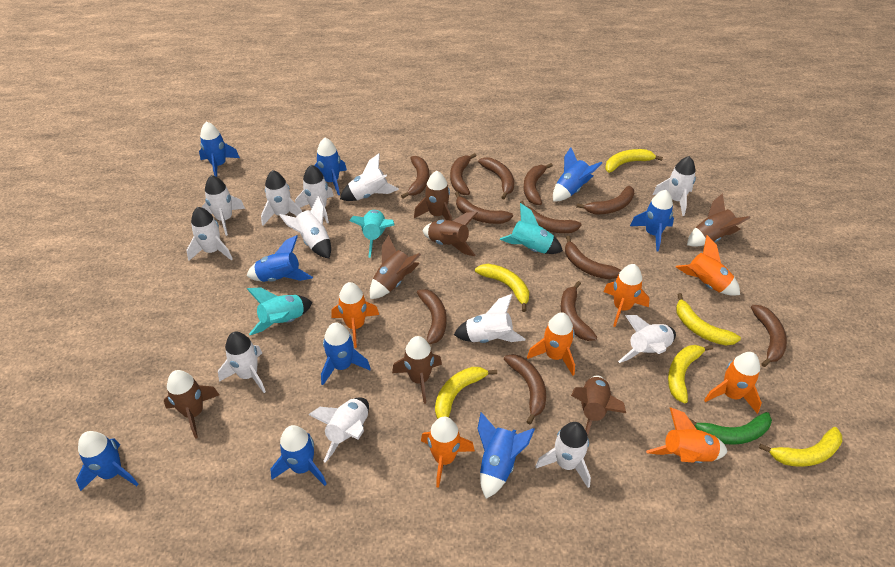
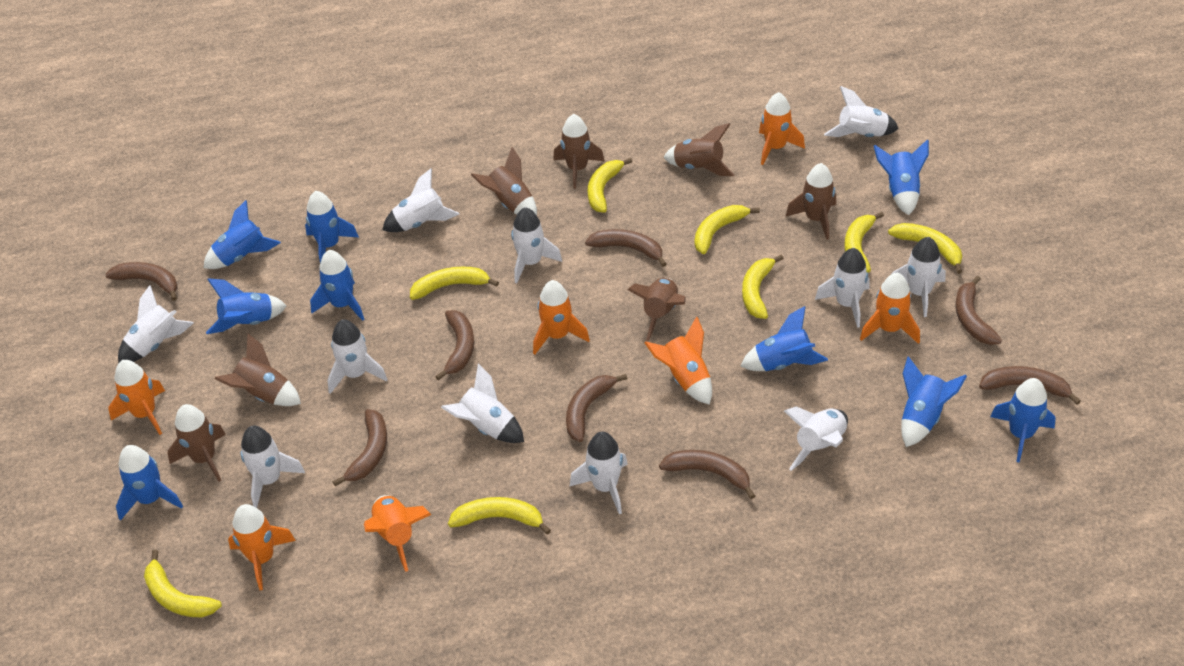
brown banana: [401,156,429,198] [417,289,447,344] [450,153,477,195] [455,191,513,224] [478,157,514,199] [504,354,546,424] [520,201,582,233] [523,163,553,205] [561,281,597,341] [565,236,621,279] [576,186,634,214] [751,305,787,367] = 12 -> [105,262,178,301] [333,409,387,486] [435,310,474,381] [566,374,627,442] [585,229,666,267] [659,450,755,499] [956,276,1002,345] [979,366,1081,405] = 8
green banana: [689,412,772,445] = 1 -> none = 0
turquoise rocket: [247,287,312,335] [349,210,395,258] [500,203,563,254] = 3 -> none = 0
white rocket: [186,207,233,261] [202,175,245,236] [218,332,266,393] [261,170,302,226] [279,196,331,259] [295,165,334,223] [308,397,369,463] [340,154,399,201] [454,294,525,343] [535,422,591,488] [618,315,676,363] [653,156,696,216] = 12 -> [118,285,194,364] [241,426,305,508] [327,319,388,394] [382,169,459,232] [441,363,524,443] [511,207,562,283] [570,432,628,514] [784,406,848,471] [815,248,870,328] [824,86,899,137] [892,237,946,317] = 11
yellow banana: [435,367,497,419] [475,264,529,312] [605,149,663,173] [668,345,713,404] [676,293,741,345] [759,427,842,467] = 6 -> [144,550,222,617] [410,267,499,300] [448,497,551,535] [588,158,633,213] [694,205,760,254] [742,255,784,319] [844,212,884,273] [888,223,962,274] = 8

